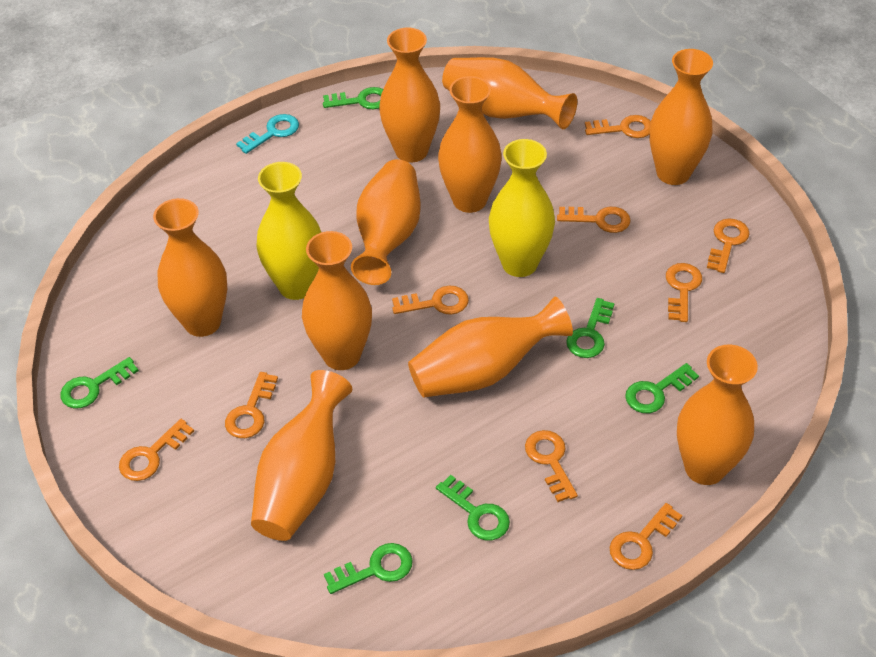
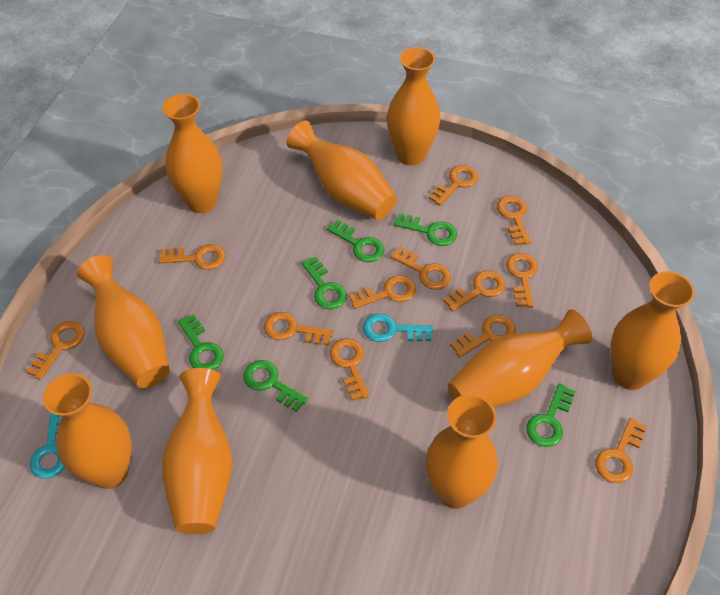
orange key: [119,419,194,481] [225,372,278,438] [392,286,469,315] [525,430,578,502] [557,207,631,233] [585,115,651,138] [610,503,682,570] [666,263,702,322] [707,219,750,273] = 9 -> [26,321,85,380] [159,244,226,270] [264,312,333,345] [330,338,370,401] [349,275,416,309] [390,247,451,290] [429,165,479,206] [443,271,506,312] [450,315,516,358] [497,196,531,245] [506,253,538,308] [595,418,647,483] = 12
orange vase: [153,198,227,337] [251,370,352,541] [302,231,372,370] [351,159,421,285] [379,28,440,162] [408,297,573,397] [438,76,502,213] [442,57,577,129] [649,49,713,185] [677,345,758,485] = 10 -> [43,373,132,489] [77,255,170,388] [162,94,222,213] [162,368,233,534] [287,120,397,220] [387,47,440,166] [426,394,498,509] [448,309,592,407] [611,271,695,390] = 9
turquoise key: [236,114,299,154] = 1 -> [30,412,65,479] [363,314,433,342] = 2
yellow vase: [256,162,321,300] [489,139,555,277] = 2 -> none = 0

